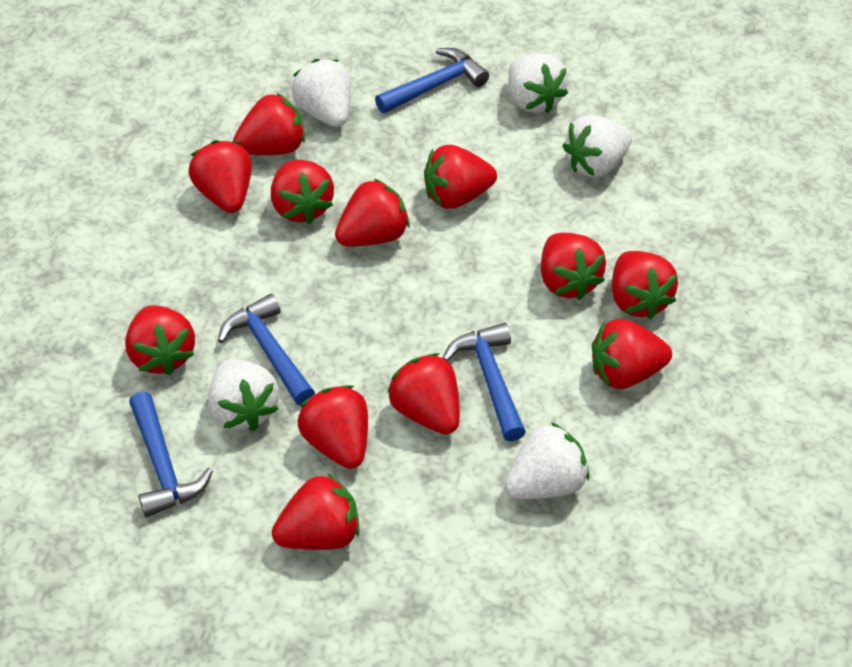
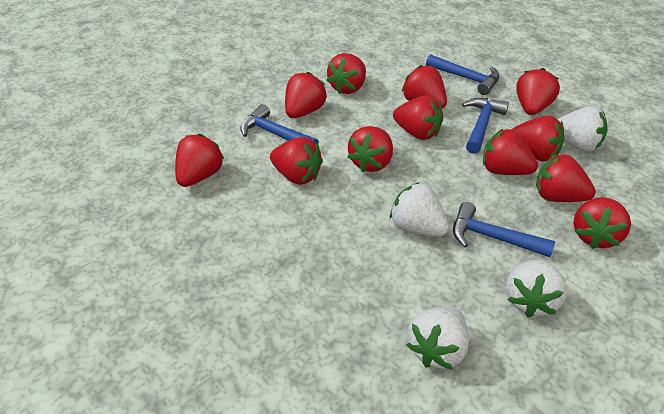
white strawberry: [208,359,279,431] [291,59,351,127] [504,422,589,499] [509,53,568,113] [563,115,632,178] = 5 -> [390,182,449,236] [407,307,469,370] [506,259,567,318] [558,106,608,152] = 4

